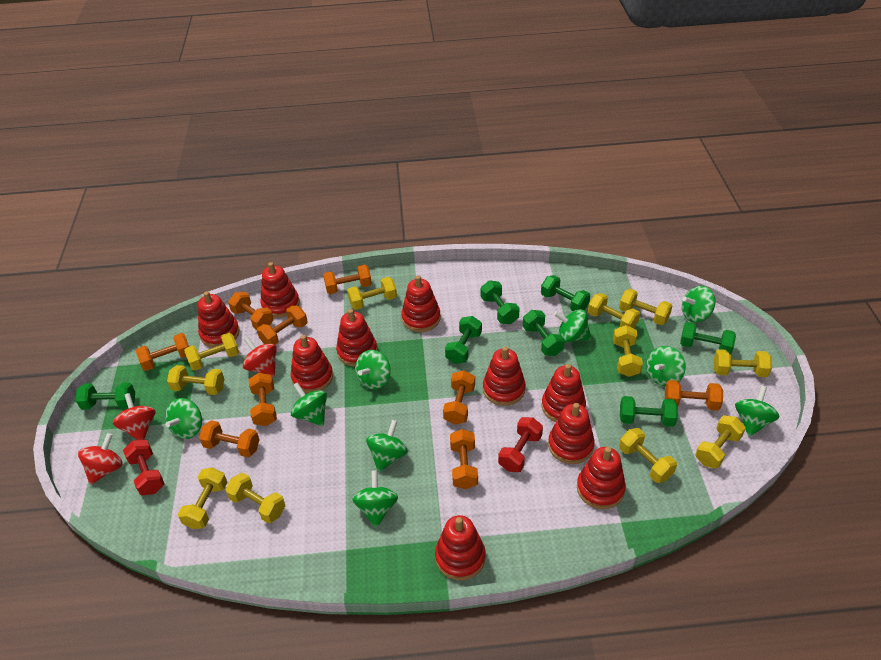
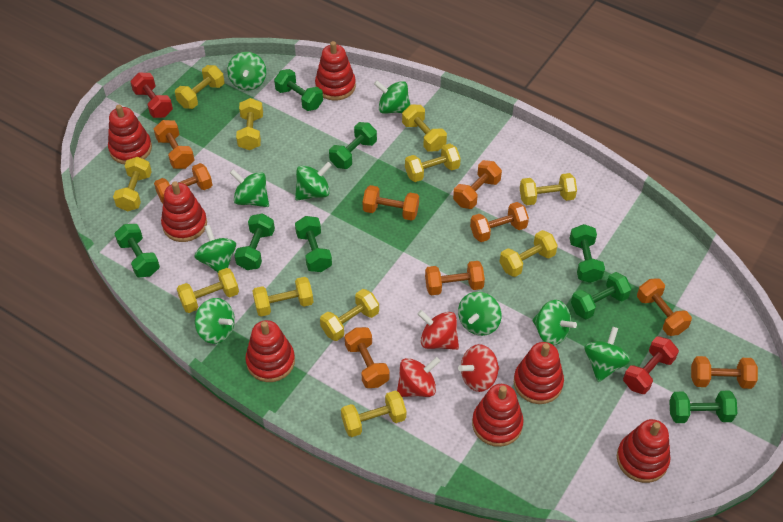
green dumbbell: [76,382,135,410] [445,316,482,364] [481,280,520,324] [523,310,565,356] [541,275,590,311] [620,396,678,427] [680,322,736,355] = 7 -> [115,224,160,277] [234,214,275,270] [274,69,323,111] [295,216,332,272] [329,122,377,169] [570,224,605,283] [571,272,632,319] [669,391,737,423] = 8
red stacking toy: [198,291,240,348] [260,262,300,318] [291,335,333,393] [336,309,377,367] [401,275,441,332] [435,515,486,580] [483,346,526,406] [542,364,586,422] [548,403,595,464] [577,447,626,509] = 10 -> [108,105,152,164] [161,181,207,242] [245,320,295,382] [315,41,356,101] [472,384,524,447] [514,342,564,404] [617,419,671,483] = 7

